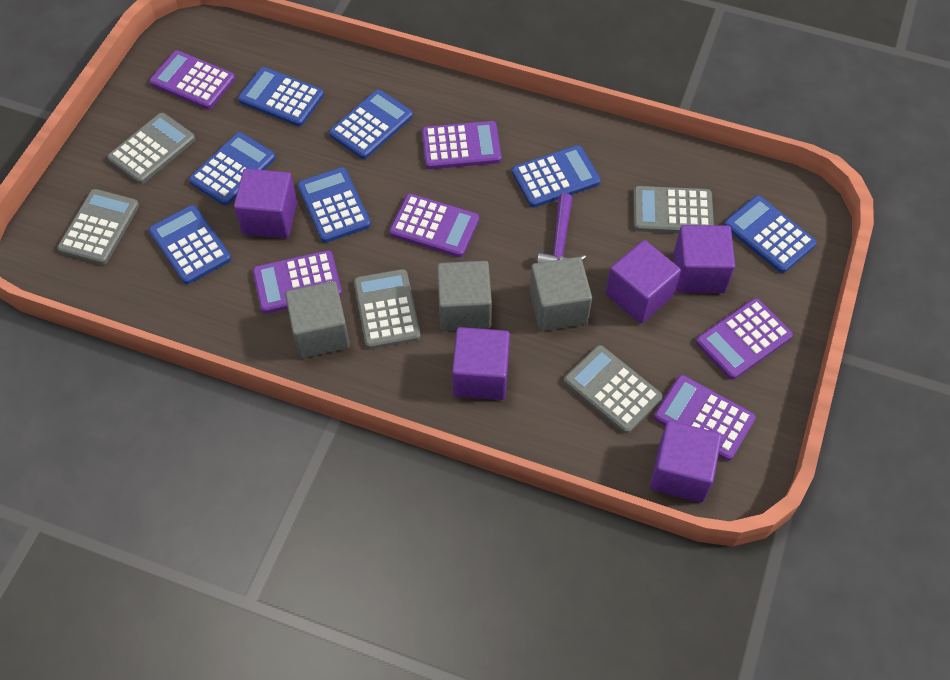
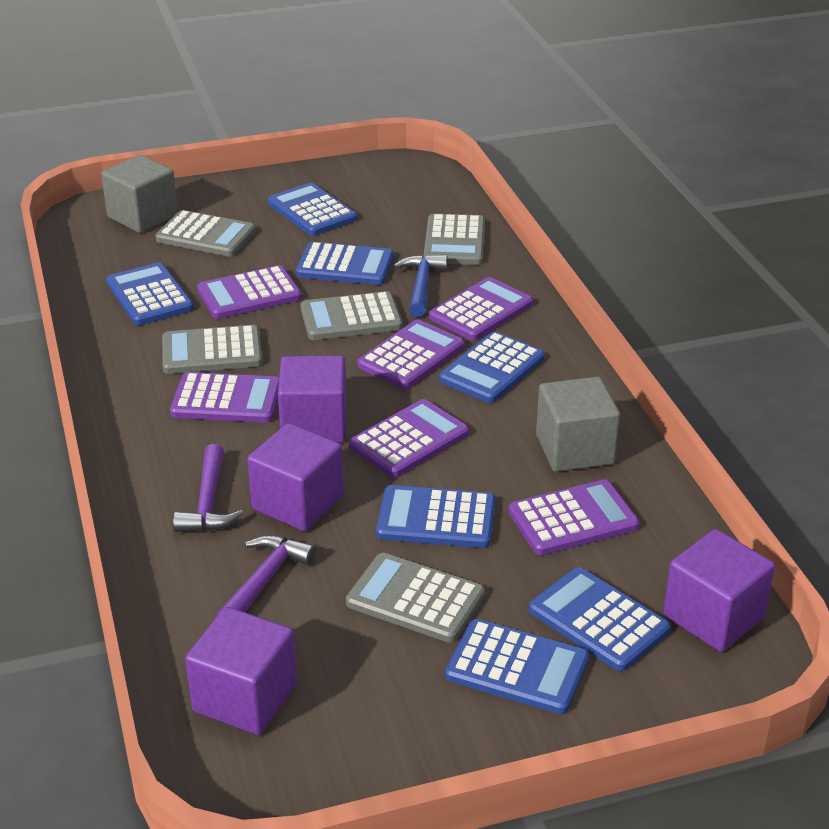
blue hammer: none = 0 -> [393,254,448,317] = 1
grey cube: [285,281,350,358] [437,261,492,331] [530,257,592,331] = 3 -> [101,155,178,233] [536,376,620,472] = 2
purple cube: [234,169,297,238] [452,327,510,400] [606,240,681,324] [650,421,722,502] [673,225,735,293] = 5 -> [185,607,297,735] [247,423,344,531] [278,356,347,442] [663,529,775,652] = 4
purple hammer: [537,193,586,263] = 1 -> [173,444,243,532] [215,535,316,619] = 2

